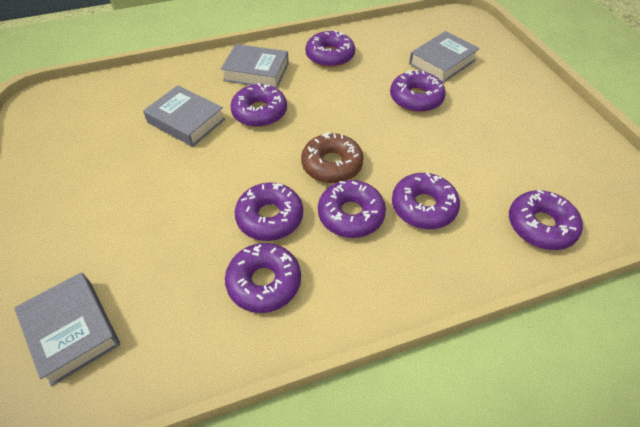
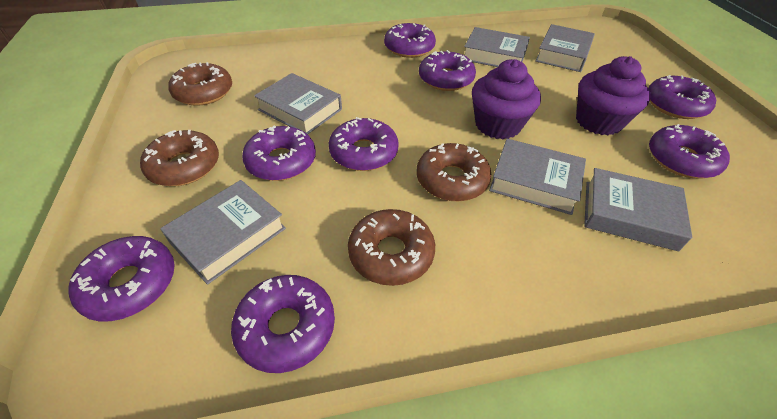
brown donut: [301,133,364,183] = 1 -> [140,130,219,186] [168,62,232,106] [348,209,435,286] [417,143,492,201] = 4
grey book: [14,272,120,386] [143,85,225,147] [221,44,289,88] [409,31,479,83] = 4 -> [160,180,286,285] [254,73,342,134] [464,27,530,67] [489,139,586,215] [535,24,595,72] [584,168,692,251] = 6
purple cupcake: none = 0 -> [472,59,541,139] [576,56,651,135] = 2

